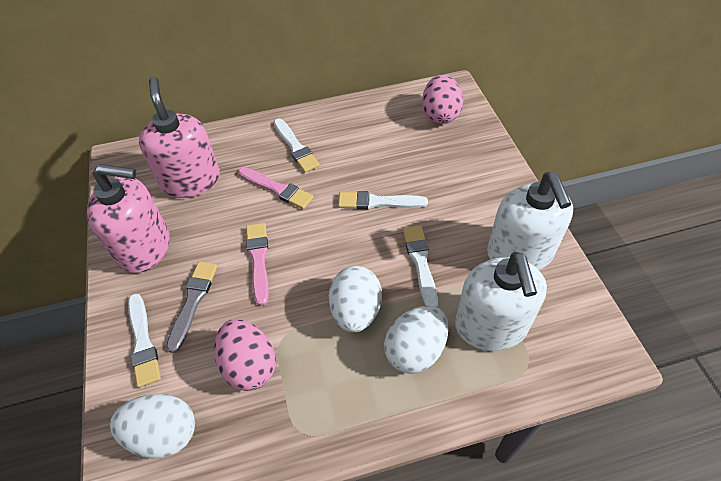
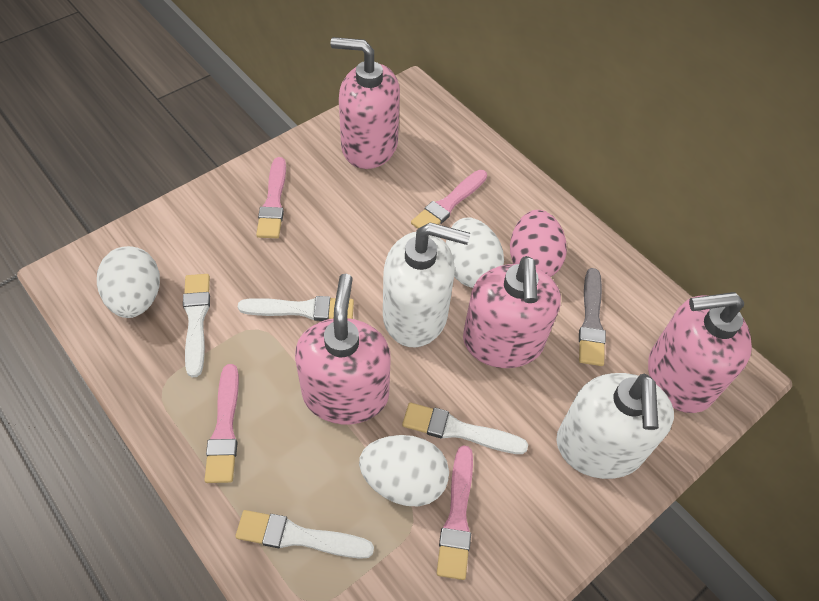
pink brush: [238,167,313,209] [246,223,269,306] = 2 -> [204,364,239,483] [256,157,286,238] [411,170,487,229] [437,445,473,580] = 4
pink egg: [214,319,276,391] [422,75,463,124] = 2 -> [510,210,567,277] = 1
pink soap dispenser: [87,164,170,273] [139,77,220,198] = 2 -> [295,274,391,424] [331,37,400,169] [463,256,561,368] [648,292,752,413] = 4

